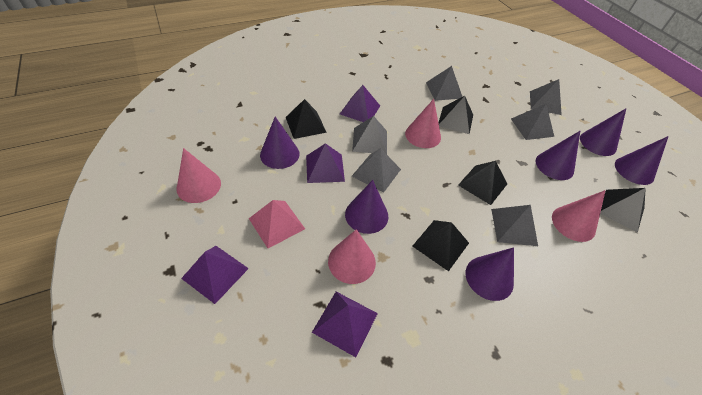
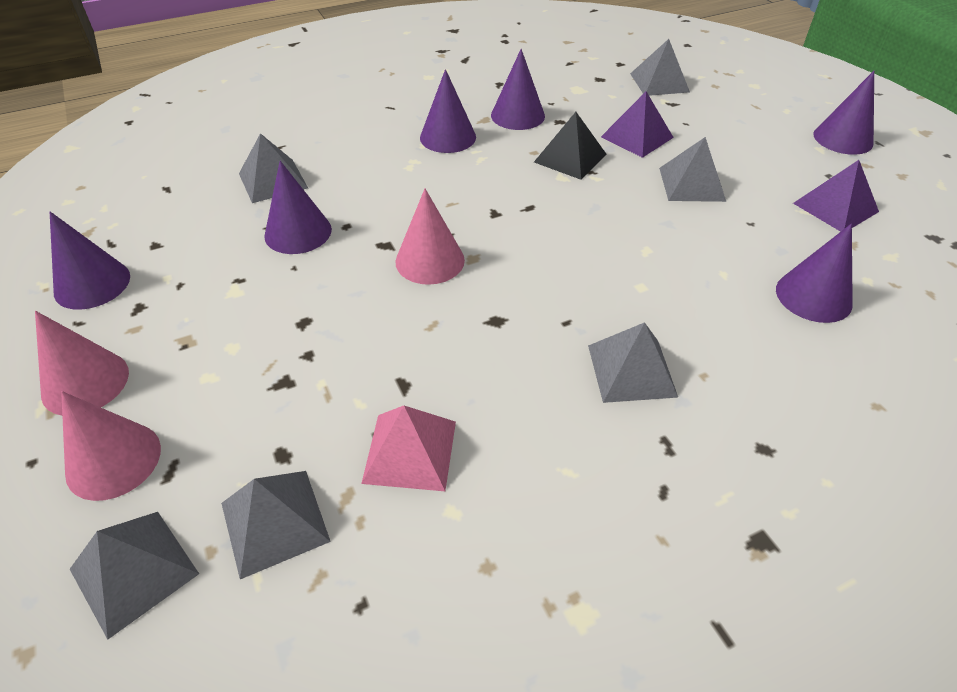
black pyramid: [286,99,327,139] [413,220,469,271] [439,96,473,134] [458,161,507,205] [600,188,646,233] = 5 -> [534,112,607,180] = 1
pink cone: [177,148,221,203] [328,229,376,284] [405,99,441,148] [552,190,606,242] = 4 -> [35,311,129,416] [61,391,161,501] [396,189,465,285] = 3
purple pyramid: [181,246,249,304] [306,143,345,183] [312,292,378,357] [340,85,380,122] = 4 -> [601,92,674,158] [793,160,879,232] = 2

